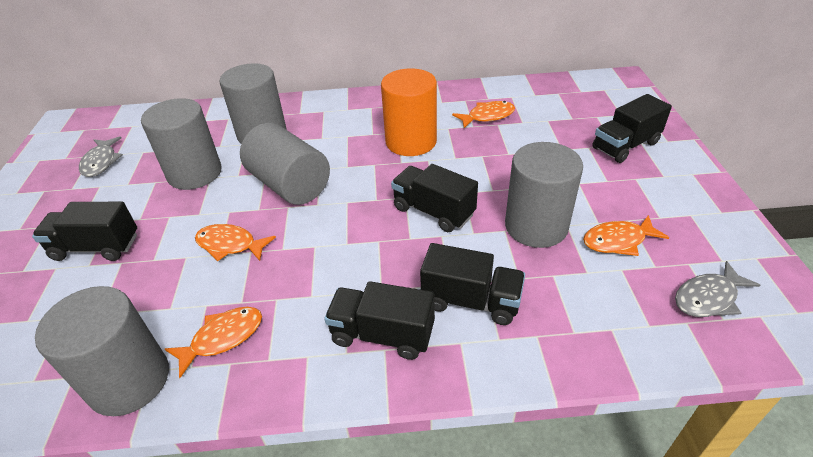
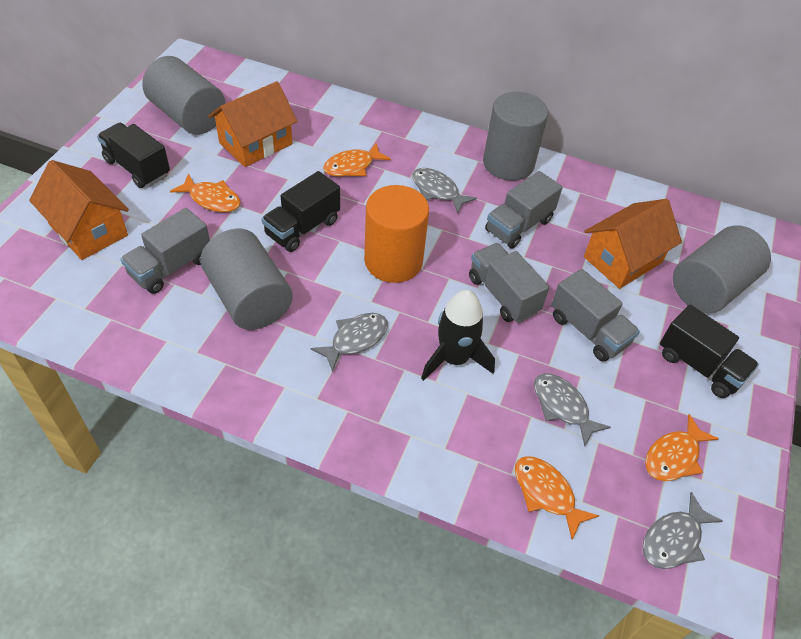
black rocket: none = 0 -> [421,290,495,381] = 1
black truck: [32,202,137,261] [324,281,435,360] [391,164,478,232] [420,243,525,325] [592,94,672,163] = 5 -> [97,123,170,188] [262,171,340,252] [660,305,759,398] = 3
grey cylinder: [35,286,169,416] [141,98,222,190] [220,63,287,144] [240,123,330,205] [505,142,583,248] = 5 -> [142,56,225,135] [200,229,293,330] [483,92,548,181] [673,226,771,313] = 4
grey fish: [79,136,123,177] [675,261,760,317] = 2 -> [311,313,388,372] [412,168,477,213] [534,373,611,447] [642,492,723,569] = 4
grey truck: none = 0 -> [120,208,210,294] [469,243,549,323] [485,171,562,248] [551,269,640,362] = 4
orange house: none = 0 -> [29,160,129,260] [208,81,297,167] [584,199,682,289] = 3

